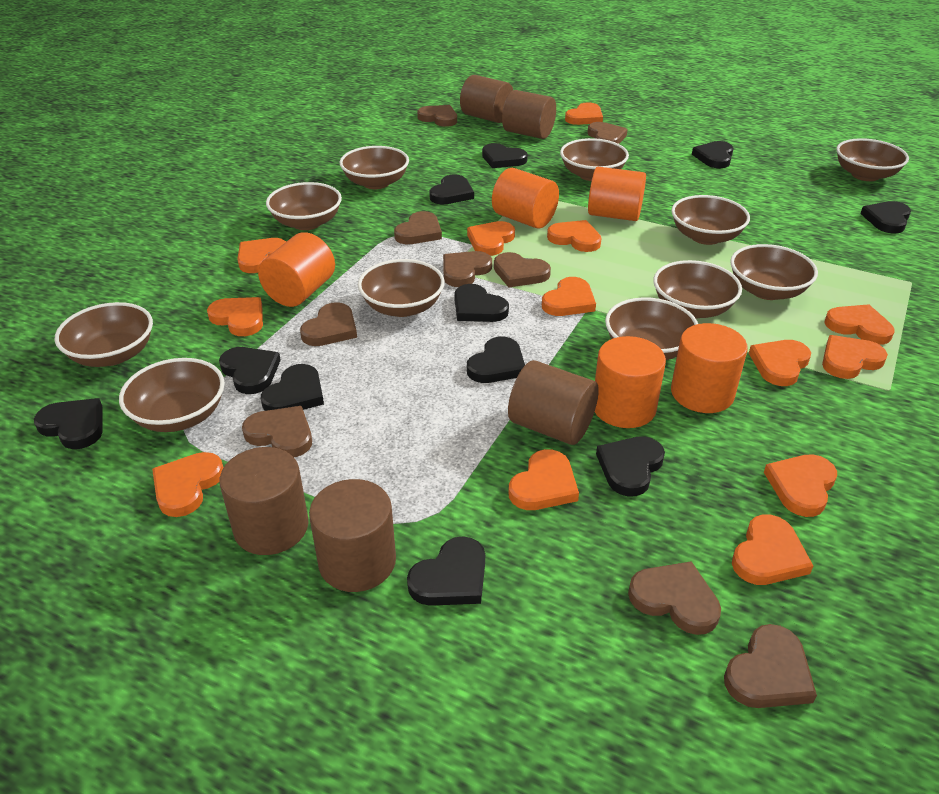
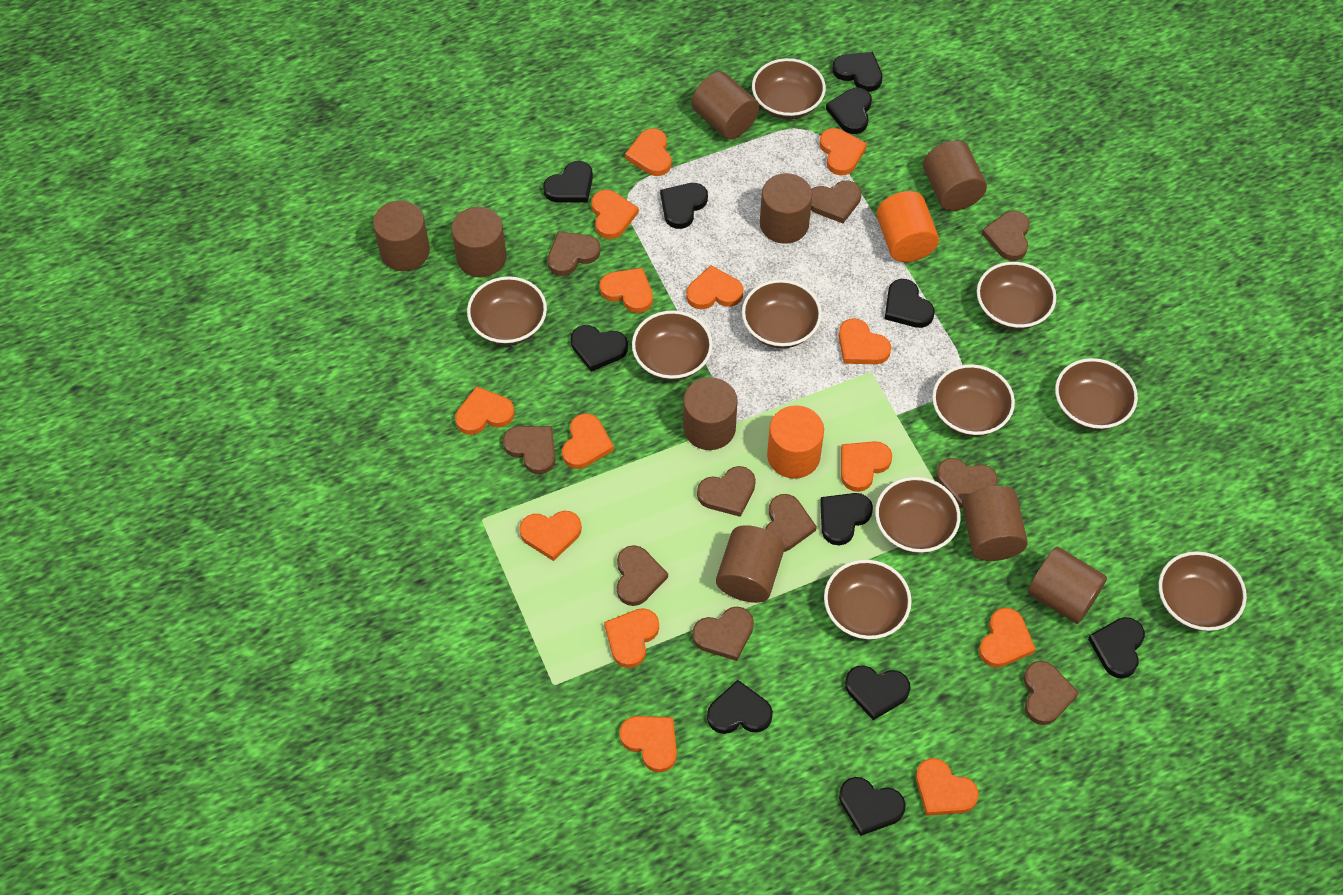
brown bowl: [55,302,153,367] [119,358,225,432] [266,182,342,230] [340,146,409,189] [358,259,445,317] [560,138,629,181] [605,297,698,360] [653,260,742,318] [671,195,750,245] [730,244,818,300] [836,138,909,181] = 11 -> [467,276,547,345] [632,310,713,380] [742,279,822,348] [752,58,826,119] [824,560,912,639] [875,477,961,553] [932,364,1015,436] [977,262,1057,330] [1055,358,1138,430] [1159,551,1247,631] = 10
brown cylinder: [219,447,309,555] [309,479,396,592] [460,75,513,123] [502,90,556,139] [508,360,599,445] = 5 -> [373,201,430,271] [451,207,506,277] [683,377,738,450] [692,71,759,139] [716,525,785,603] [760,173,812,244] [923,141,987,211] [962,486,1028,561] [1028,547,1107,624] = 9
brown heart: [242,406,312,457] [300,302,357,346] [394,211,442,244] [417,105,457,127] [443,251,492,287] [494,252,551,287] [587,122,628,144] [628,561,721,635] [724,624,817,708] = 9 -> [503,426,556,474] [547,231,600,276] [617,545,668,606] [692,607,754,661] [697,466,756,517] [765,494,817,552] [811,181,862,223] [936,458,998,508] [982,211,1030,261] [1023,661,1079,725] = 10
orange cylinder: [258,232,335,307] [492,168,559,228] [588,167,646,221] [595,336,666,428] [671,323,748,413] = 5 -> [767,405,824,479] [876,191,939,262] = 2
orange heart: [152,452,223,517] [207,297,263,336] [237,238,286,273] [467,221,515,256] [508,449,579,510] [542,277,596,316] [547,220,602,252] [565,102,603,125] [732,514,813,585] [749,340,811,386] [764,455,837,517] [822,335,888,379] [824,304,895,345] = 13 -> [455,386,515,435] [519,511,582,561] [562,413,614,469] [591,190,639,239] [600,268,653,313] [604,608,659,668] [619,716,677,773] [625,128,671,176] [686,265,743,309] [819,128,867,175] [839,318,891,364] [841,441,892,492] [916,758,979,816] [979,608,1036,668] = 14

